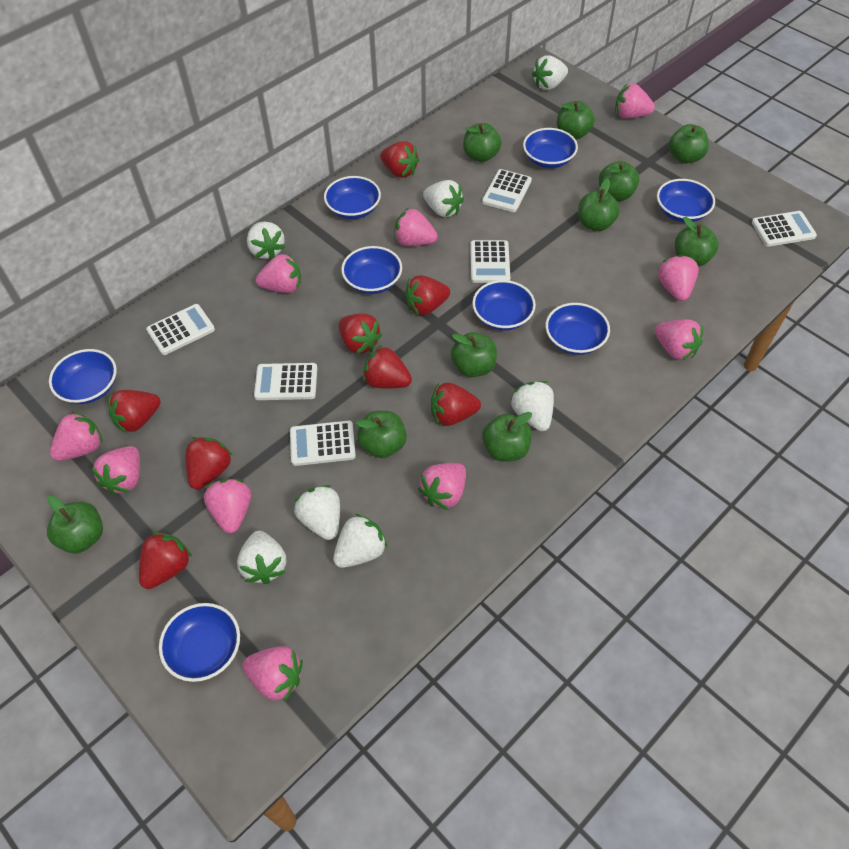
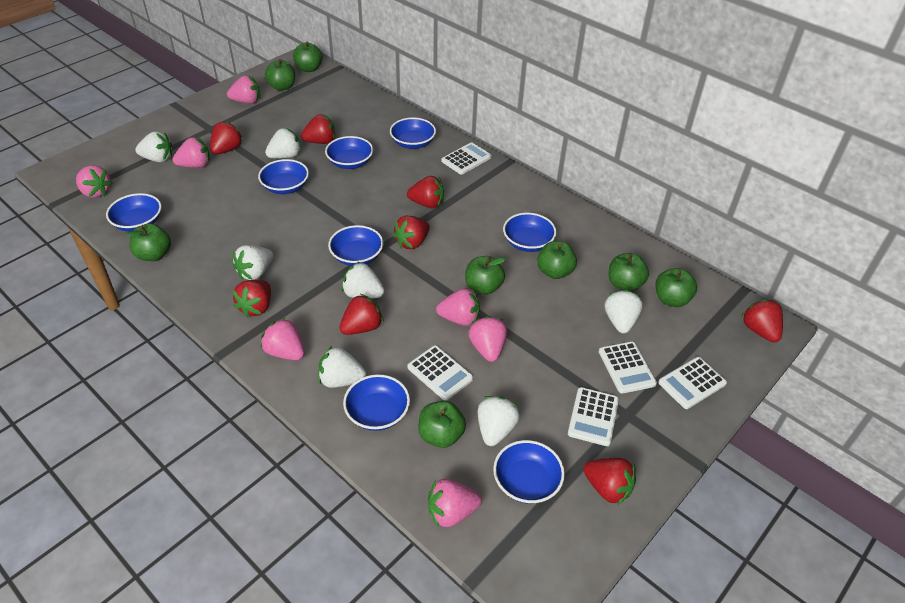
green apple: [47,496,103,553] [356,411,407,458] [451,332,497,377] [463,123,502,162] [482,412,532,462] [557,101,595,140] [578,178,620,231] [598,161,639,201] [669,124,709,164] [675,217,719,267] = 10 -> [126,223,171,261] [265,59,295,91] [293,41,323,72] [418,401,466,448] [465,256,506,295] [537,241,577,279] [608,253,649,291] [656,268,697,307] = 8
pink strawberry: [50,411,103,461] [91,446,140,495] [204,479,251,533] [242,646,303,701] [256,254,301,293] [394,208,438,246] [418,463,466,510] [615,84,655,119] [655,319,703,360] [658,254,699,301] = 10 -> [76,165,113,198] [173,137,210,168] [227,75,260,104] [261,318,305,360] [428,479,482,528] [436,288,480,326] [469,316,507,362] = 7
white calculator: [146,304,215,355] [254,363,317,400] [290,420,356,466] [470,240,510,283] [482,169,532,212] [752,211,817,247] = 6 -> [407,345,473,401] [441,142,492,175] [568,387,619,446] [599,341,657,394] [658,357,727,409] = 5

